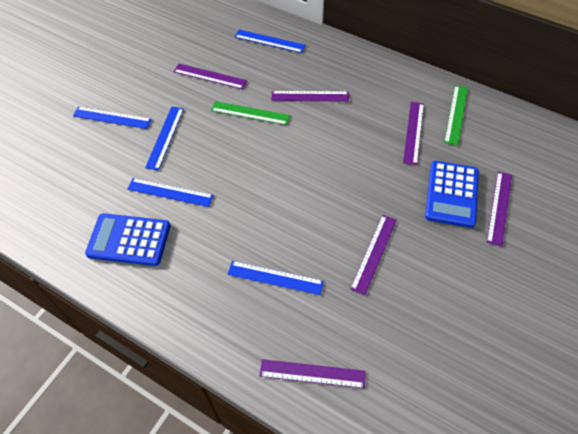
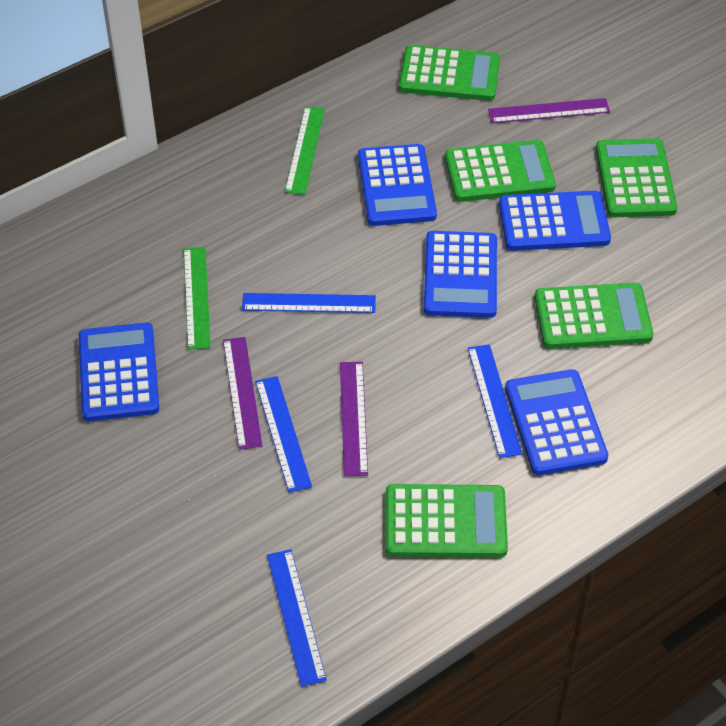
blue calculator: [85,213,171,266] [425,161,479,228] = 2 -> [79,323,159,421] [358,144,437,226] [424,231,497,318] [499,191,611,251] [505,369,608,475] = 5
blue ruler: [73,106,152,129] [127,178,214,207] [145,107,184,170] [228,261,324,295] [235,29,306,53] = 5 -> [242,293,376,313] [255,376,312,493] [267,549,327,687] [468,344,522,458] = 4
green calculator: none = 0 -> [386,484,508,557] [399,45,500,101] [445,140,556,202] [535,283,653,349] [596,138,677,217] = 5
purple ruler: [173,64,247,89] [259,359,366,389] [271,91,349,102] [350,215,397,295] [403,102,424,165] [487,172,512,247] = 6 -> [223,337,263,450] [340,362,368,476] [488,98,610,123] = 3

